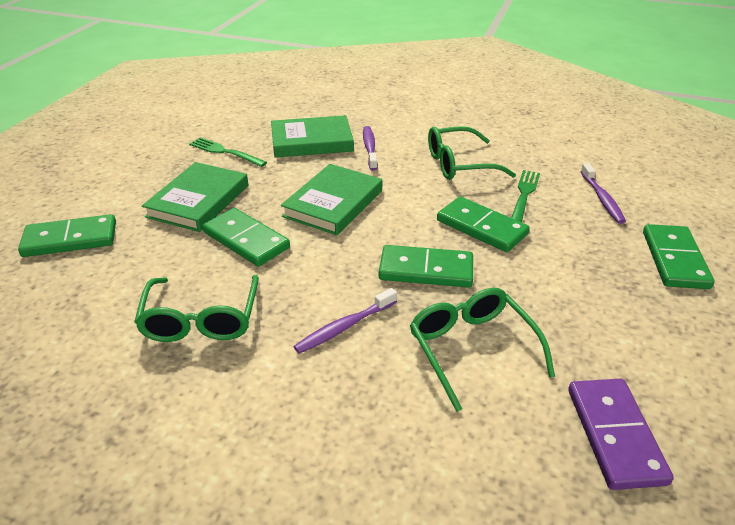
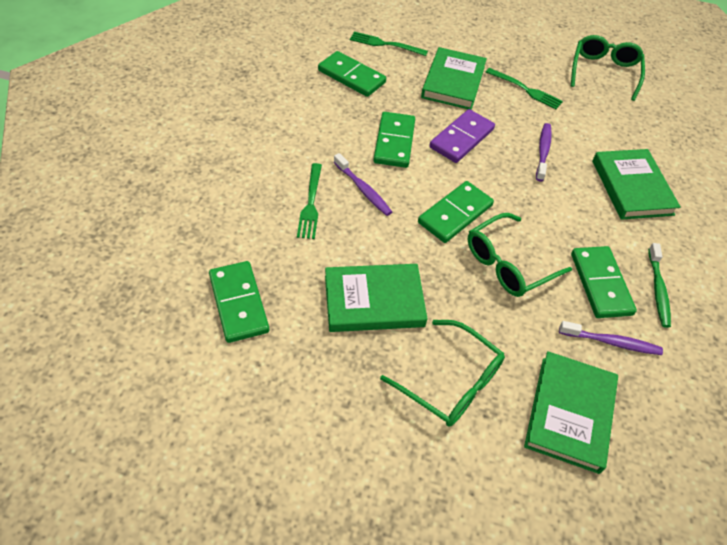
green book: [142,162,248,232] [271,115,354,158] [281,164,382,236] = 3 -> [325,264,427,332] [421,47,487,110] [524,351,618,474] [592,149,681,220] = 4
green fork: [189,137,267,167] [511,170,540,222] = 2 -> [297,163,322,239] [350,31,428,56] [486,68,563,109] = 3
green toothbrush: none = 0 -> [648,243,671,328] = 1

